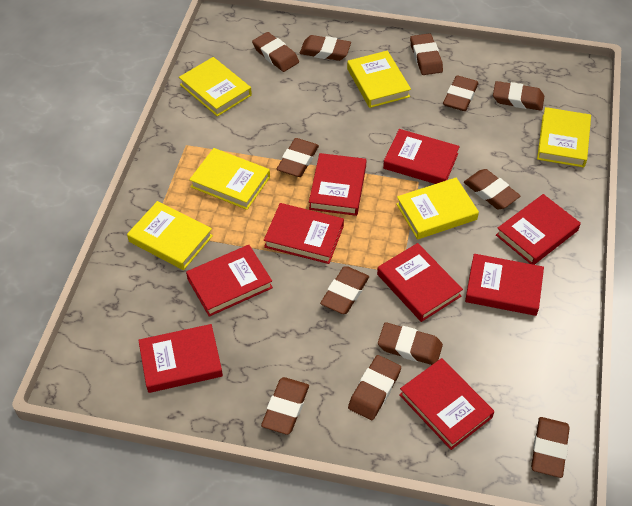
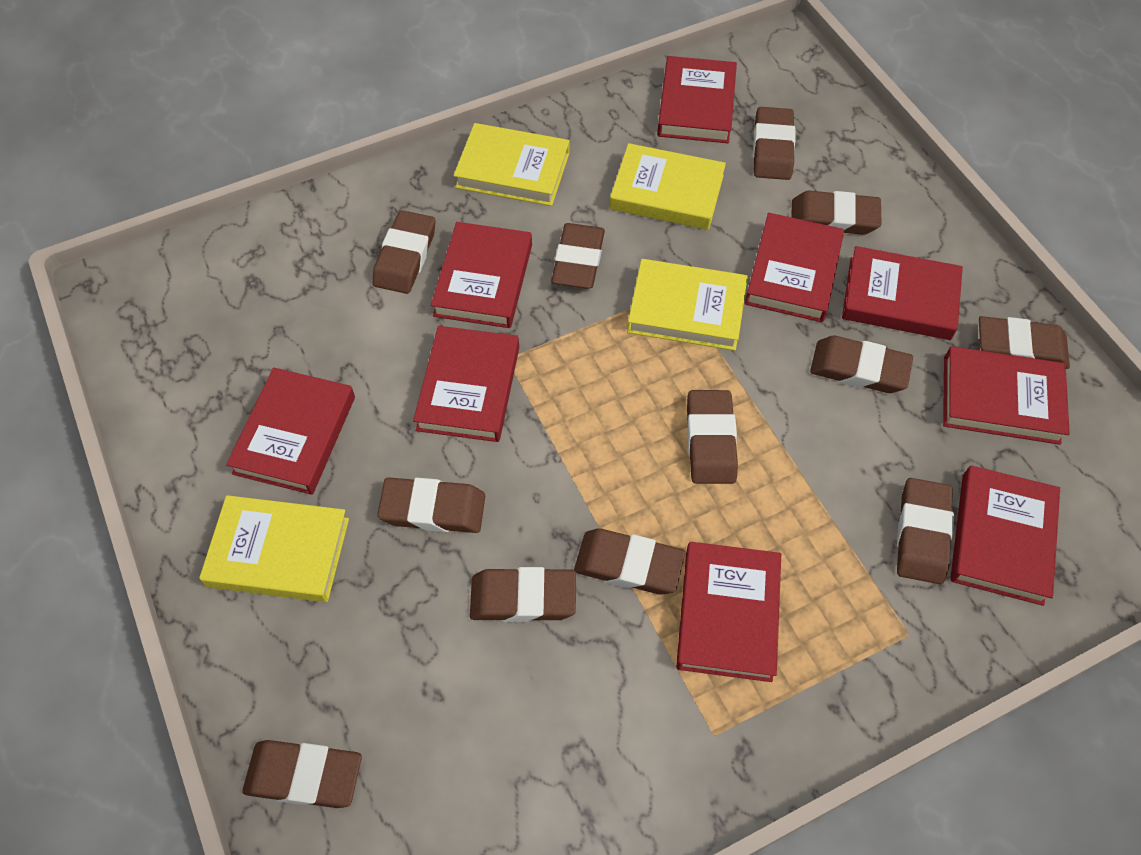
yellow book: [127,201,213,270] [179,57,252,117] [189,148,270,210] [347,50,411,108] [396,177,479,240] [537,107,591,167] = 6 -> [199,495,349,602] [453,123,570,206] [610,143,726,230] [627,259,748,351] = 4

